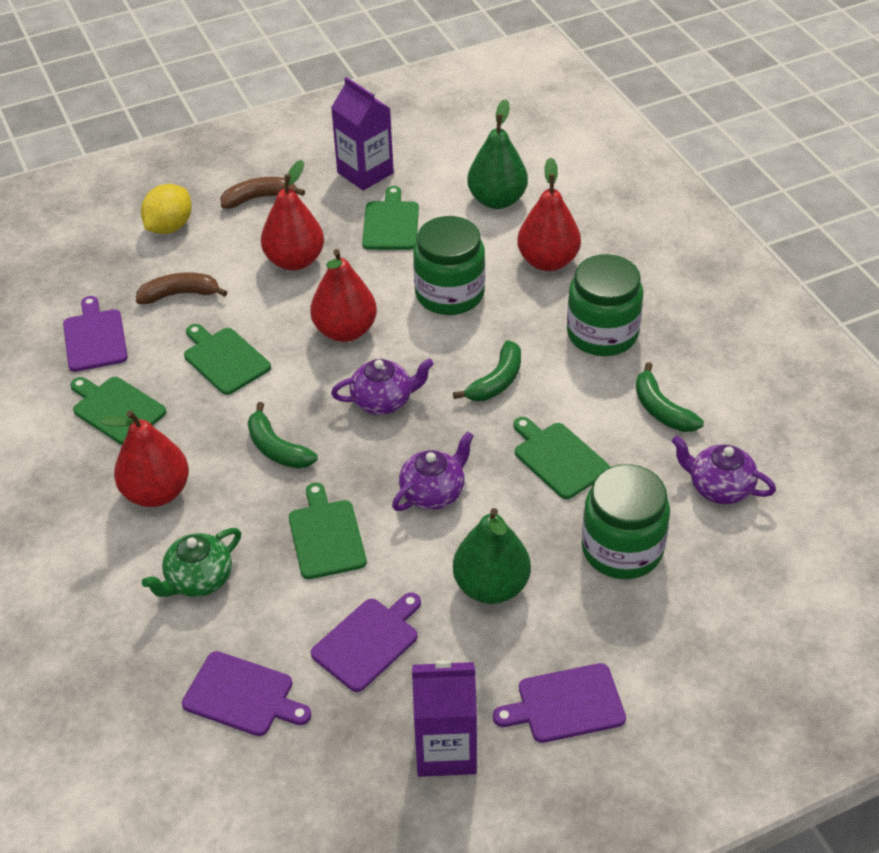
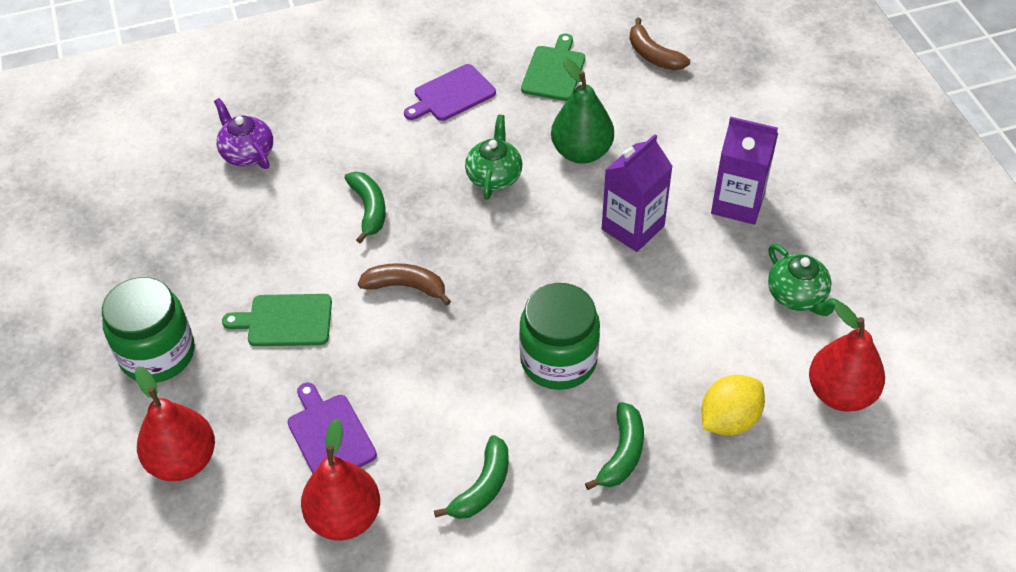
green cutting board: [70,377,166,445] [184,324,271,395] [289,483,367,579] [362,186,419,250] [513,417,610,499] = 5 -> [222,294,332,346] [521,34,585,101] = 2
green jar: [413,216,485,315] [567,254,643,356] [581,464,670,579] = 3 -> [102,277,195,383] [519,283,600,390] = 2
green pear: [453,508,531,604] [467,99,528,209] = 2 -> [551,58,614,164] = 1
green teapot: [142,528,241,597] = 1 -> [465,115,522,200] [768,244,840,316] = 2
purple cutting board: [63,296,128,372] [182,651,312,736] [311,592,421,692] [493,663,626,743] = 4 -> [287,383,377,473] [404,64,496,121] = 2
purple teapot: [331,358,434,415] [392,431,474,511] [672,436,776,504] = 3 -> [214,98,273,169] = 1
red pear: [99,410,189,507] [261,160,324,270] [310,249,377,342] [517,157,581,271] = 4 -> [135,366,215,481] [301,418,380,541] [809,302,885,412] = 3

